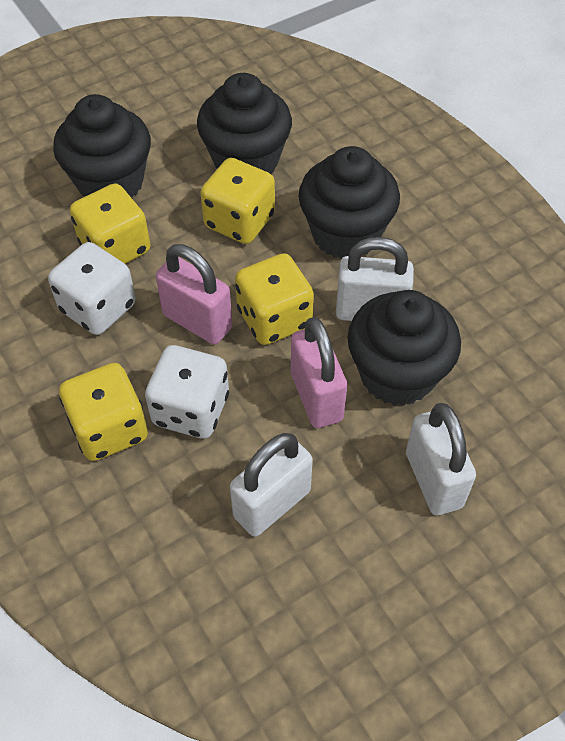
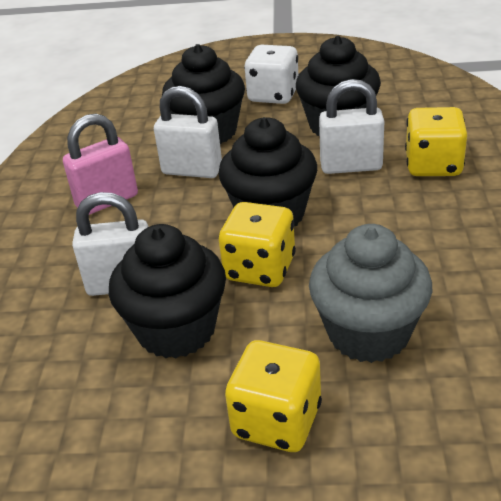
grey cupcake: none = 0 -> [309,224,432,363] = 1
pink padlock: [156,244,233,345] [291,317,347,428] = 2 -> [63,113,138,215] = 1
white dice: [48,242,136,335] [145,345,229,439] = 2 -> [244,45,298,104] = 1
yellow dice: [59,363,148,461] [70,183,150,264] [200,158,275,244] [235,253,314,345] = 4 -> [219,202,296,287] [225,340,322,452] [405,107,467,176] = 3

